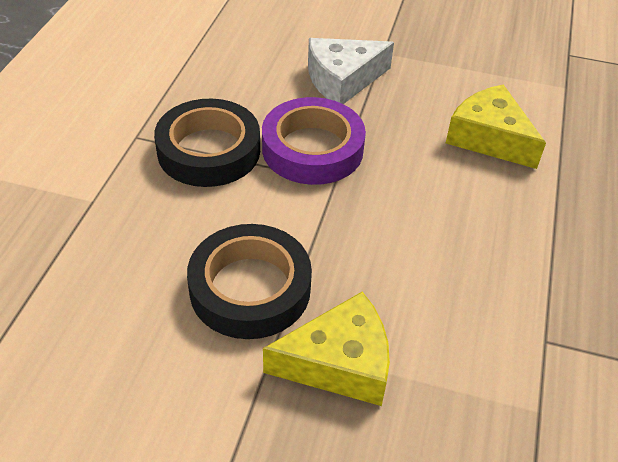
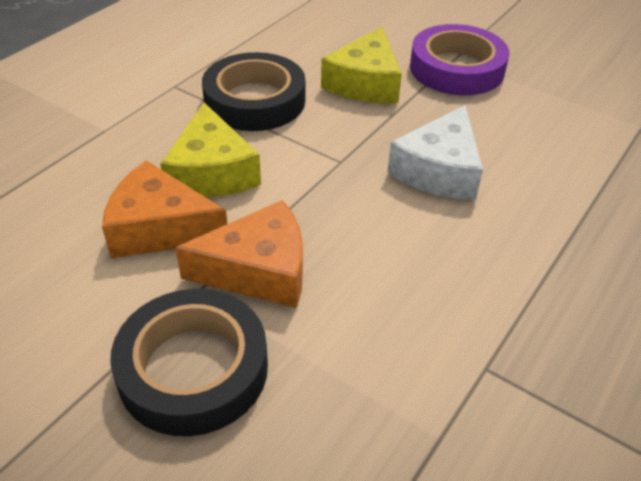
orange cheese: none = 0 -> [102,160,227,258] [175,200,303,308] = 2

